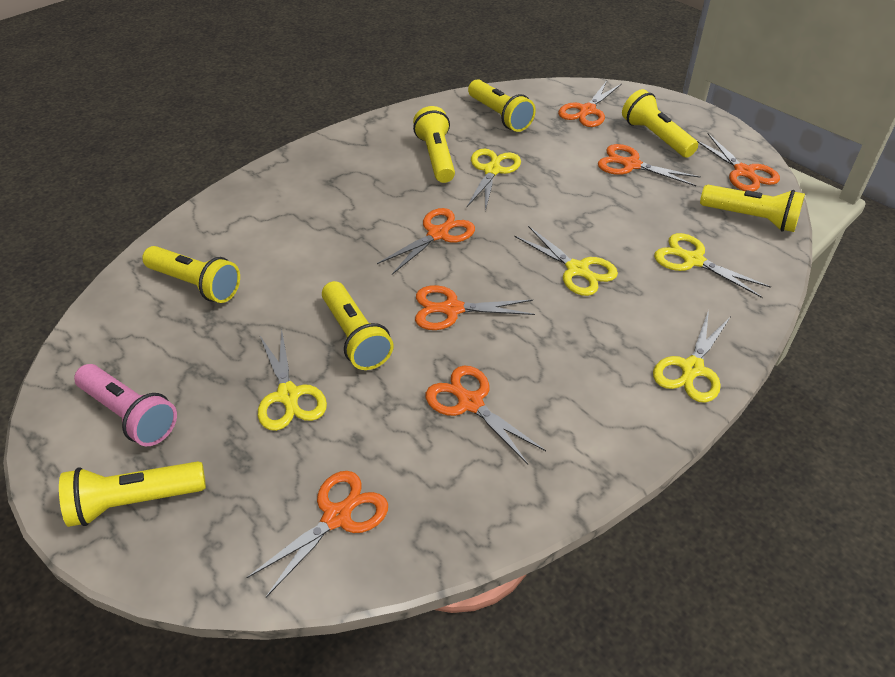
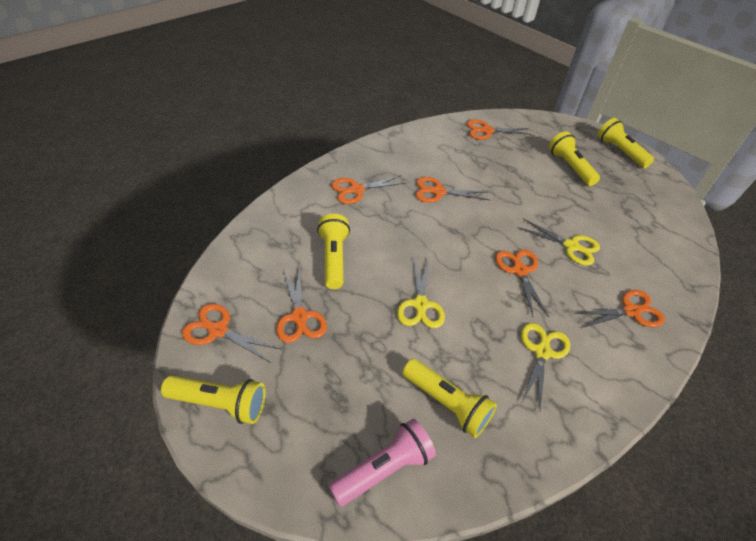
yellow flashlight: [59,461,206,527] [142,246,240,303] [322,281,393,370] [413,106,455,183] [468,79,536,132] [622,89,698,158] [700,185,805,232] = 7 -> [161,375,266,424] [317,214,350,289] [402,359,497,438] [549,131,600,186] [598,118,654,168] = 5
yellow scissors: [258,328,327,431] [466,149,521,211] [514,226,618,296] [653,310,730,403] [654,233,771,298] = 5 -> [397,257,445,328] [518,219,600,265] [521,323,570,411] = 3

